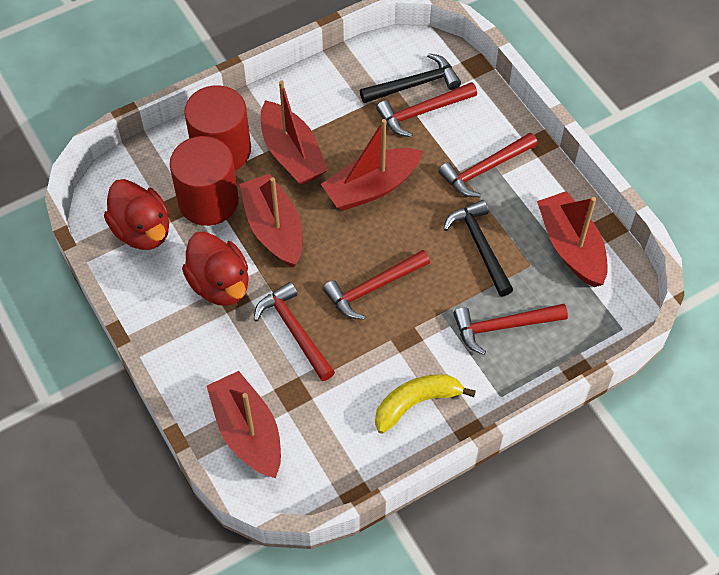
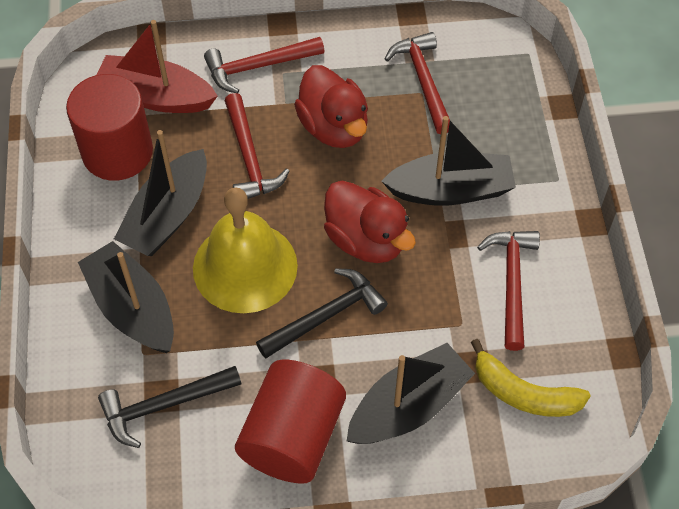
black boat: none = 0 -> [78,241,174,353] [114,130,207,256] [347,343,475,444] [381,116,516,206] = 4
red boat: [207,371,281,478] [239,173,303,268] [261,80,328,185] [321,119,423,211] [537,191,608,287] = 5 -> [96,20,218,113] = 1
red hammer: [254,282,335,381] [323,250,430,320] [376,82,477,137] [439,133,537,197] [453,304,568,355] = 5 -> [204,37,324,93] [225,93,290,199] [385,32,450,134] [477,231,540,351] = 4
yellow bell: none = 0 -> [193,187,298,313] = 1

